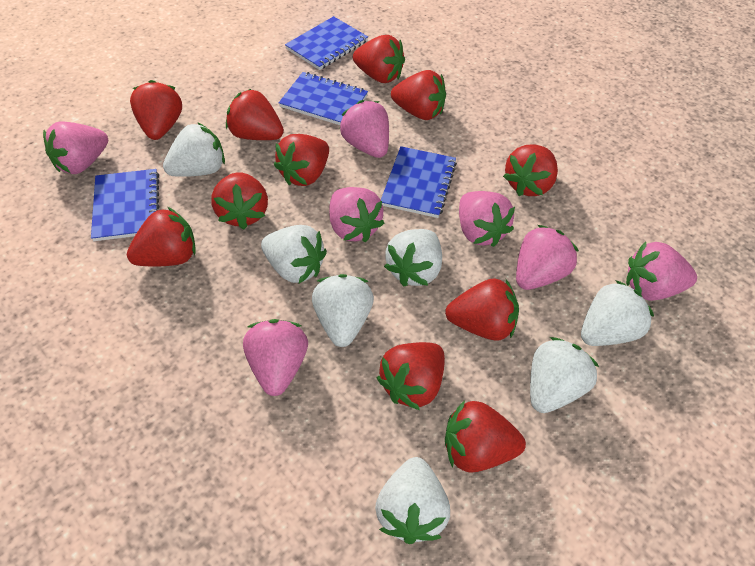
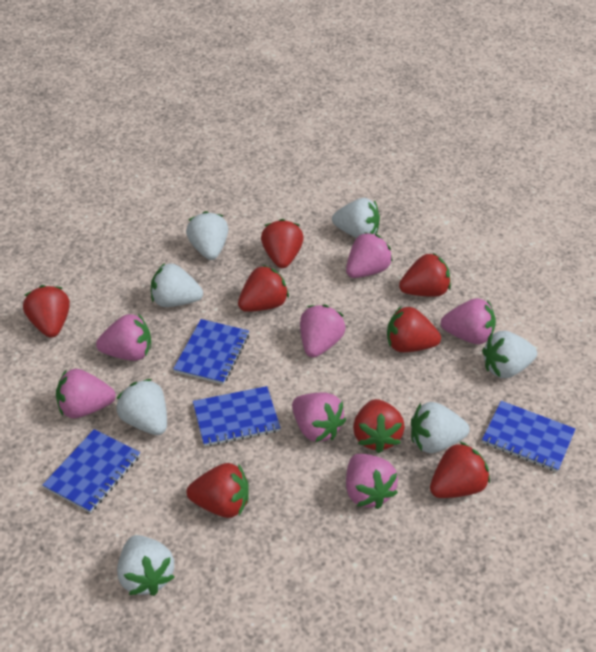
red strawberry: [127,207,196,266] [130,80,182,140] [211,172,268,229] [226,89,284,140] [274,134,329,186] [353,35,405,83] [376,342,445,410] [391,70,446,120] [445,278,519,341] [445,400,526,473] [503,144,558,196] = 11 -> [23,285,70,338] [187,463,249,518] [238,265,289,312] [261,219,304,268] [353,399,405,453] [387,306,441,352] [399,253,451,297] [430,441,490,498] = 8

